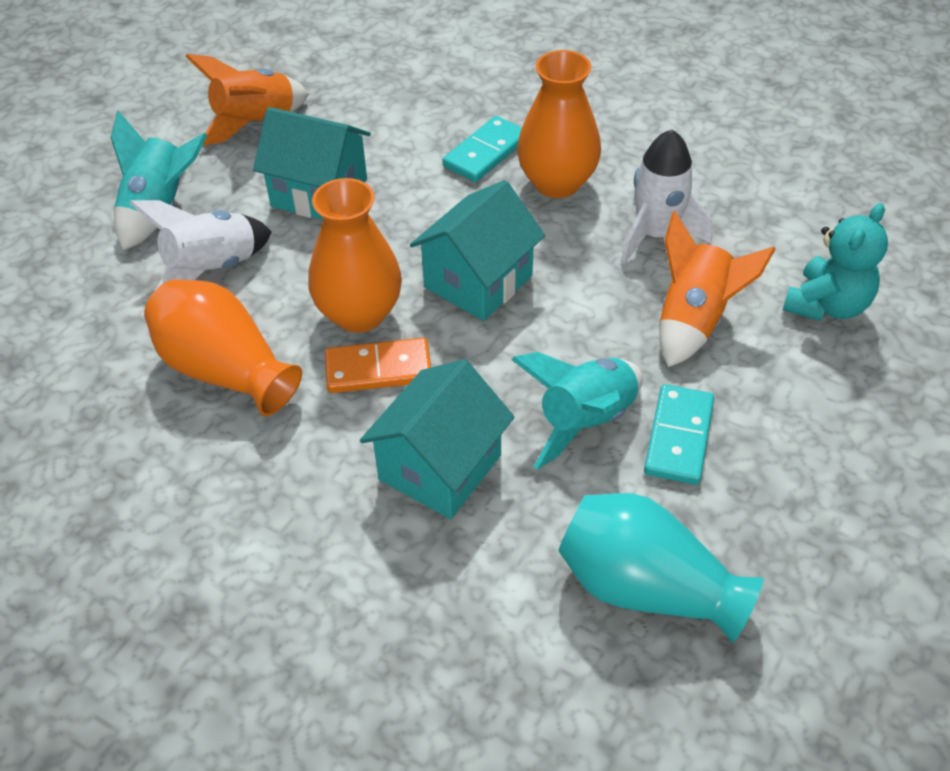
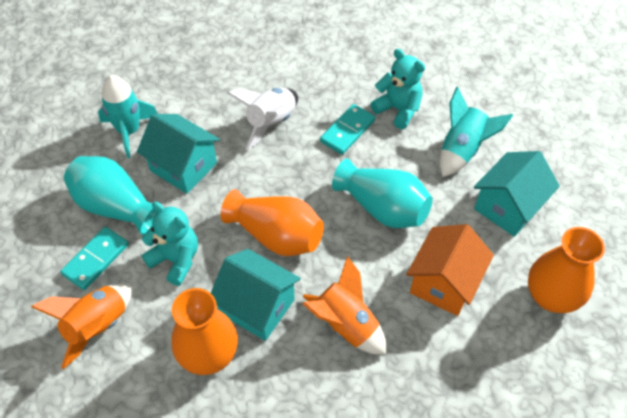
orange domino: [325,338,431,393] = 1 -> none = 0
orange house: none = 0 -> [406,224,494,316] = 1
turquoise teddy bear: [783,203,888,321] = 1 -> [142,202,198,286] [370,49,425,129] = 2
turquoise vase: [558,493,763,643] = 1 -> [64,156,163,235] [332,159,433,228] = 2
white rocket: [129,200,271,289] [620,129,712,264] = 2 -> [227,88,298,150] = 1

